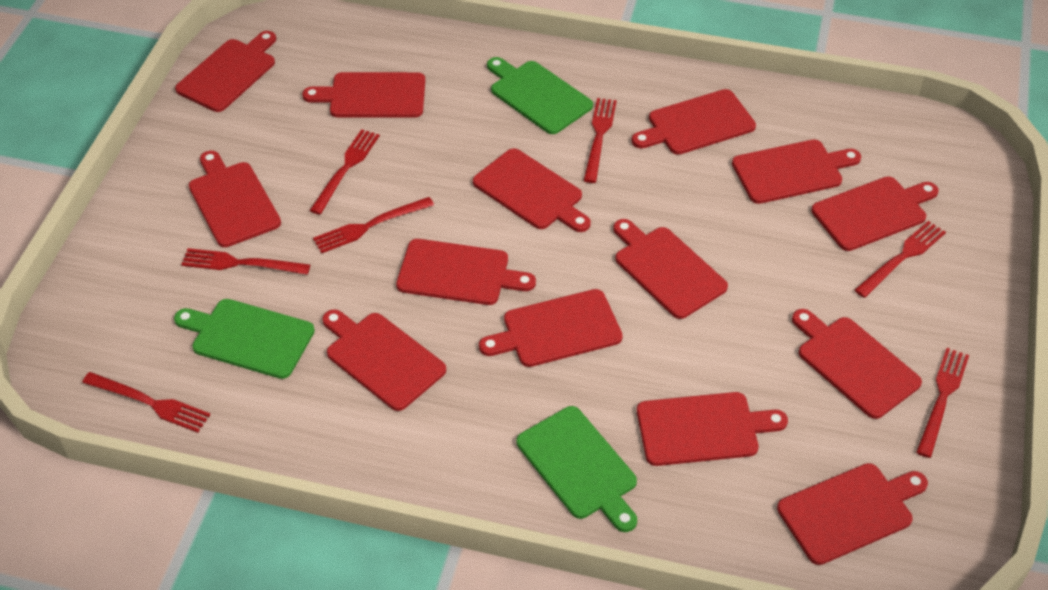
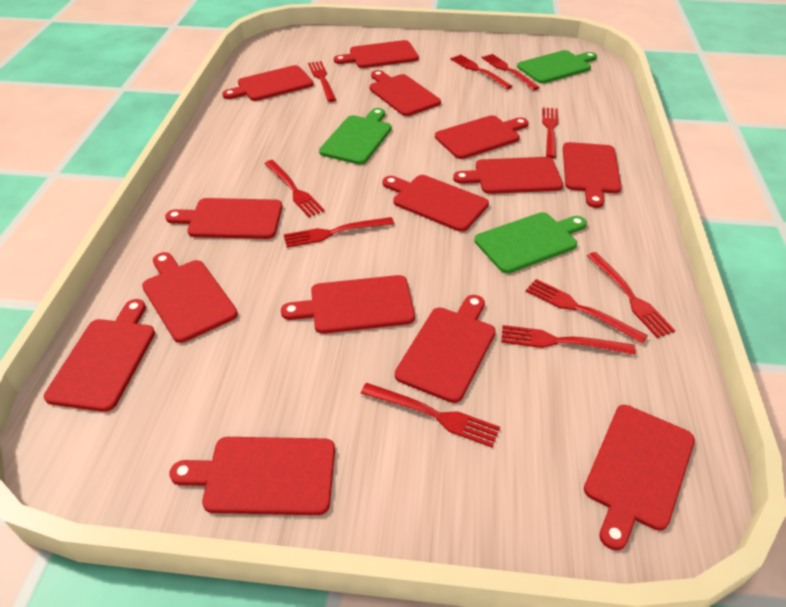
red fork: [82,372,210,433] [181,248,310,275] [309,129,380,215] [313,197,434,254] [584,98,617,183] [855,221,946,298] [916,348,969,458] = 7 -> [264,160,324,217] [284,217,394,248] [308,61,336,102] [361,383,500,448] [451,55,512,89] [482,54,540,90] [501,325,636,355] [526,279,648,344] [542,108,558,158] [587,252,675,338] = 10

